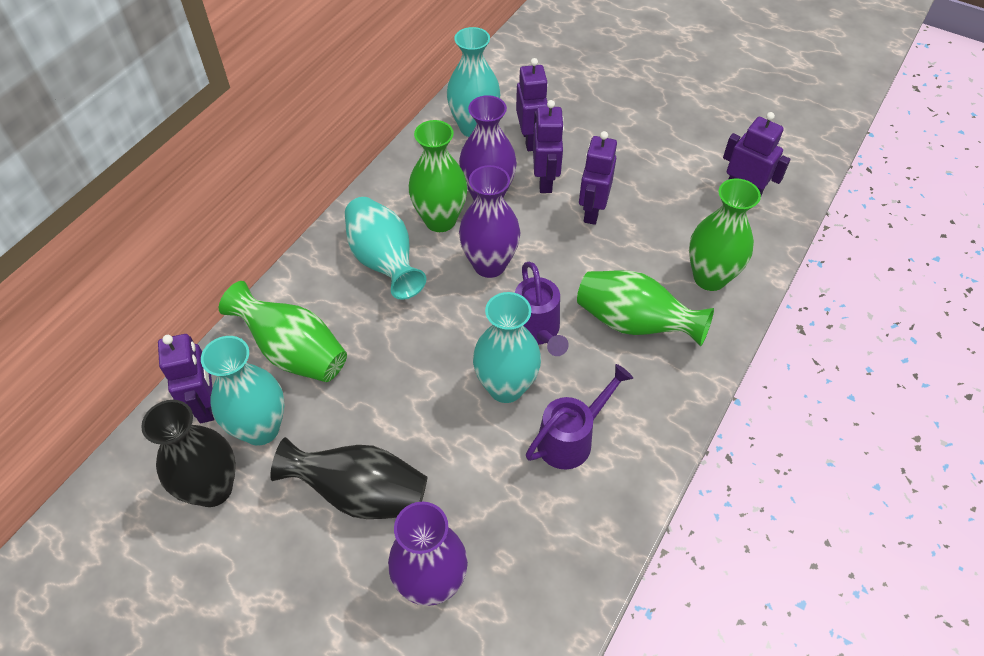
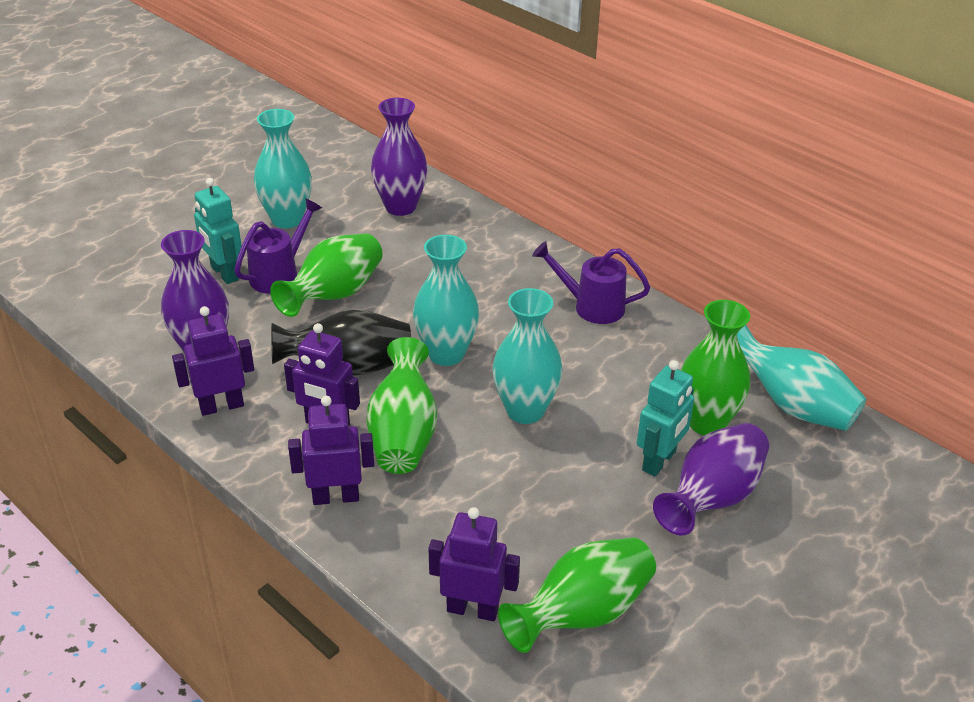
black vase: [141,400,236,507] [270,437,427,519] = 2 -> [271,309,411,376] = 1
purple robot: [158,334,214,423] [516,58,548,151] [533,100,564,193] [579,131,617,225] [723,112,790,196] = 5 -> [172,306,254,416] [284,323,360,426] [288,396,374,505] [428,507,520,621] = 4
turquoise robot: none = 0 -> [194,178,242,284] [637,360,694,476] = 2

